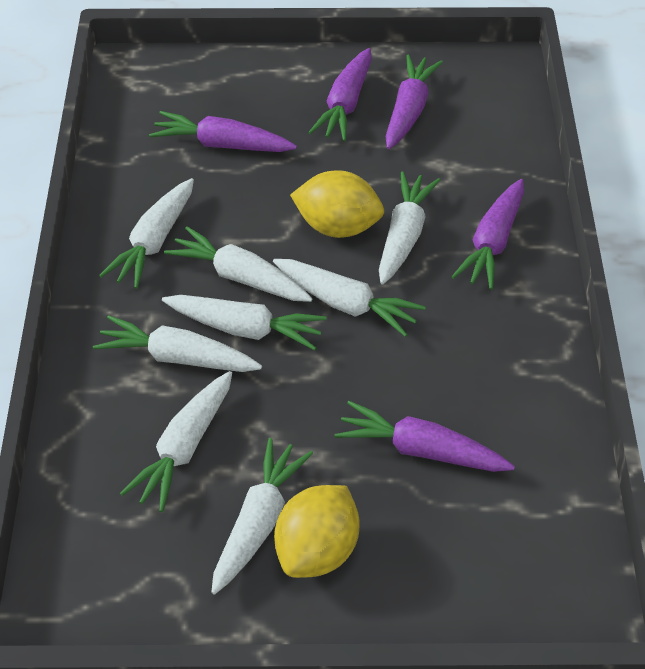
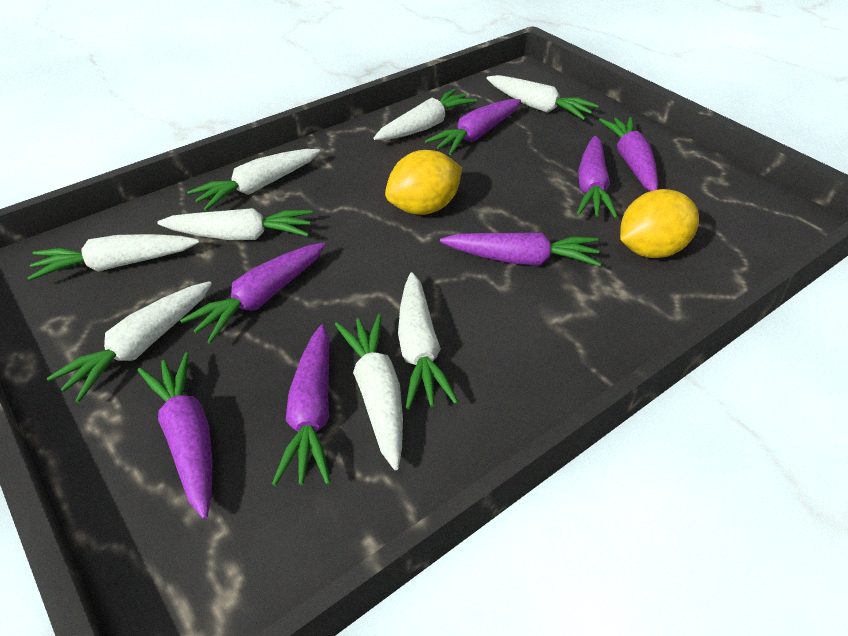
purple carrot: [149,111,297,152] [308,48,372,141] [334,401,515,472] [386,54,443,149] [451,179,524,290] = 5 -> [137,352,212,519] [180,243,326,344] [272,325,331,486] [425,99,521,155] [440,232,601,266] [577,136,618,218] [599,117,658,191] = 7

